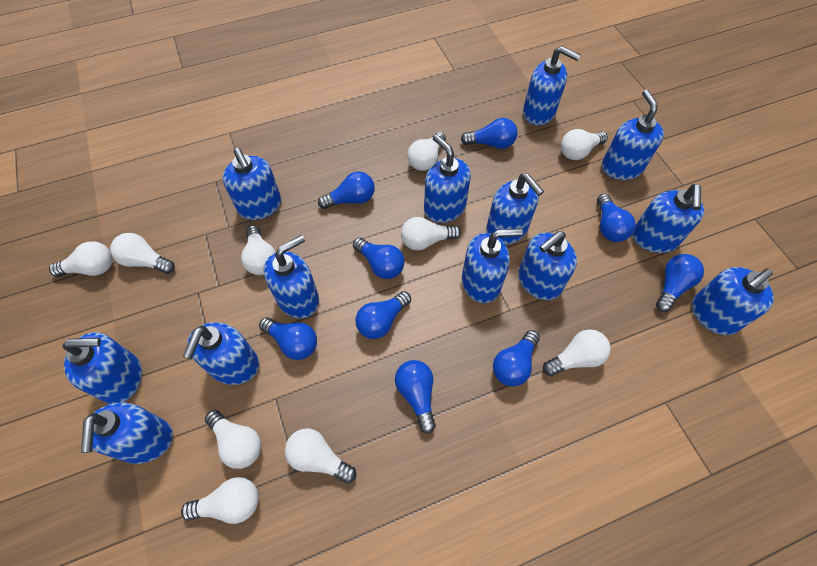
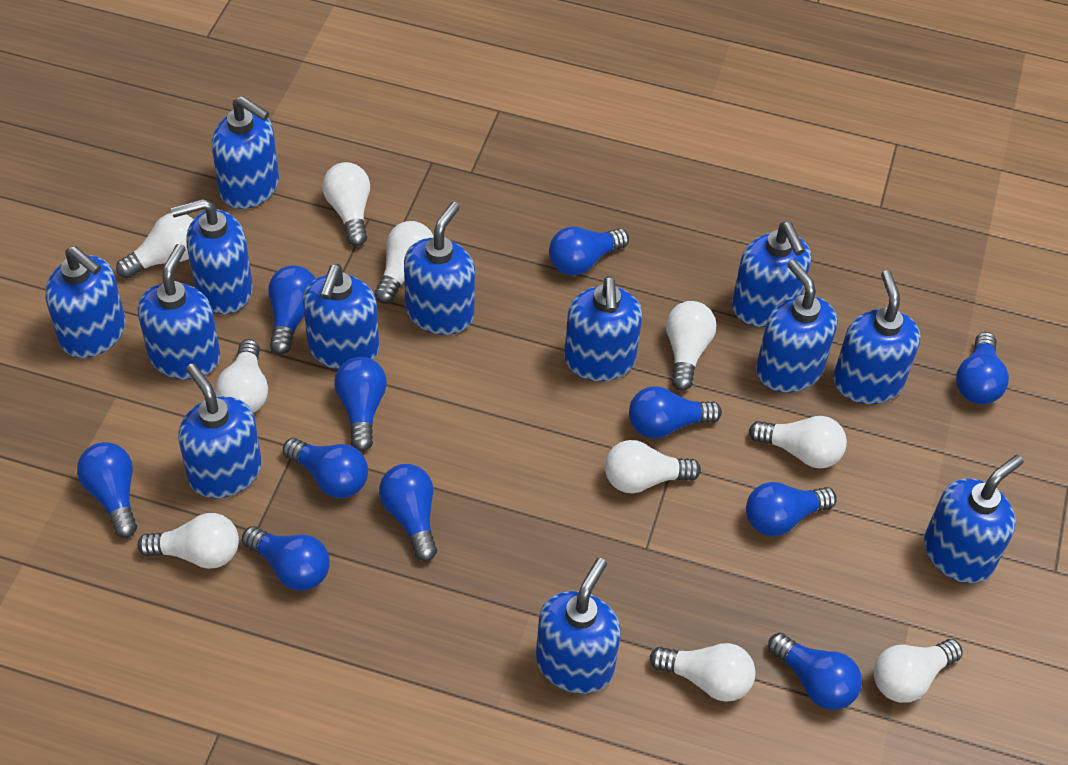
blue light bulb: [259,317,317,360] [318,171,375,209] [353,237,404,279] [356,291,411,339] [395,360,436,434] [461,118,518,149] [493,330,540,387] [597,194,635,242] [656,254,704,312] = 9 -> [77,442,137,538] [242,526,330,591] [268,265,316,355] [283,438,368,498] [334,357,387,451] [379,464,437,561] [549,227,629,276] [629,386,722,439] [746,482,837,536] [768,633,862,710] [956,332,1009,404] = 11

